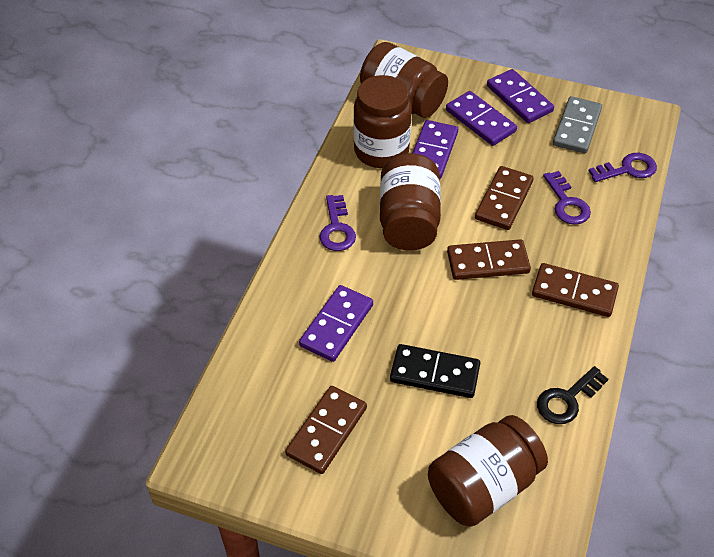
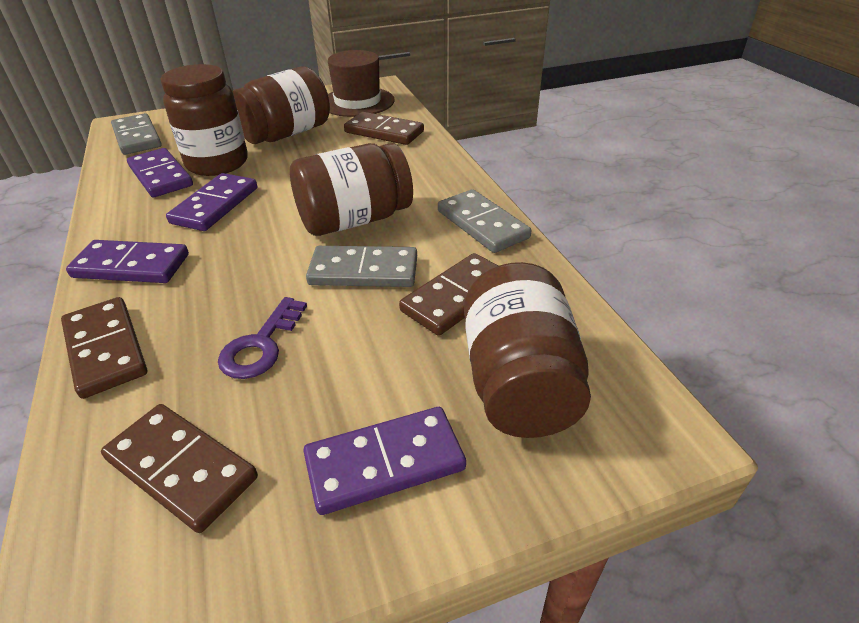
black domino: [390,344,480,398] = 1 -> none = 0
black key: [537,366,608,424] = 1 -> none = 0
brown hat: none = 0 -> [328,50,395,117] = 1
grey domino: [553,96,602,153] = 1 -> [111,113,162,155] [306,246,417,287] [438,189,531,253] = 3
purple key: [319,195,356,251] [543,171,591,225] [588,153,657,182] = 3 -> [218,297,307,379] = 1

